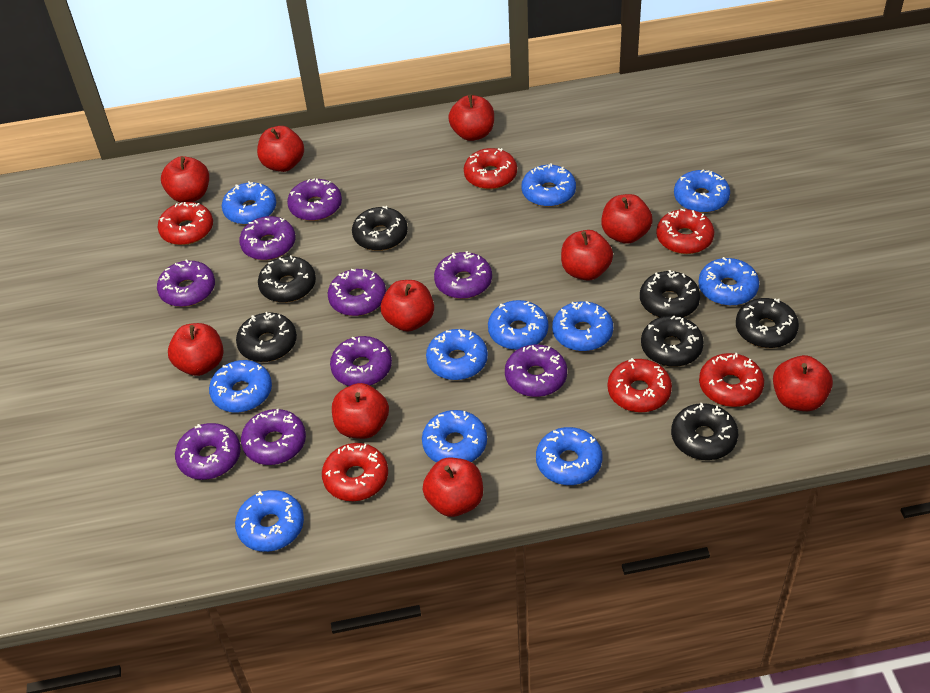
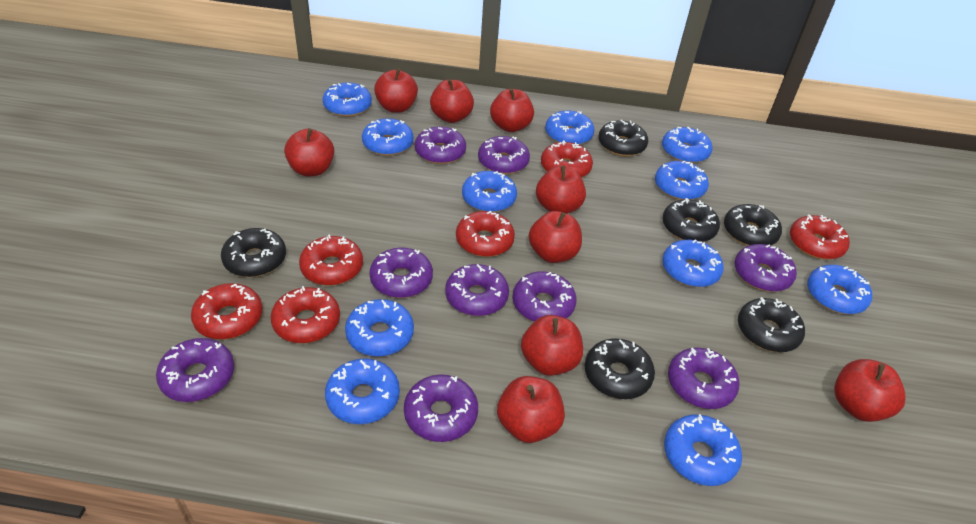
black donut: [236,312,297,362] [258,255,316,303] [352,206,408,251] [640,270,700,317] [641,316,704,367] [671,403,738,460] [736,298,799,348] = 7 -> [221,228,286,277] [585,338,655,399] [598,120,648,156] [662,198,720,242] [724,204,782,246] [738,297,805,352] = 6
red apple: [161,156,209,203] [168,323,224,376] [257,126,304,172] [332,383,389,439] [381,280,434,332] [422,458,483,517] [448,94,494,141] [561,230,613,281] [601,194,653,244] [773,355,833,411] = 10 -> [284,128,334,176] [374,68,418,113] [430,79,474,123] [490,88,534,132] [497,376,565,443] [521,315,583,376] [529,211,582,263] [536,166,586,214] [834,359,906,422] = 9

